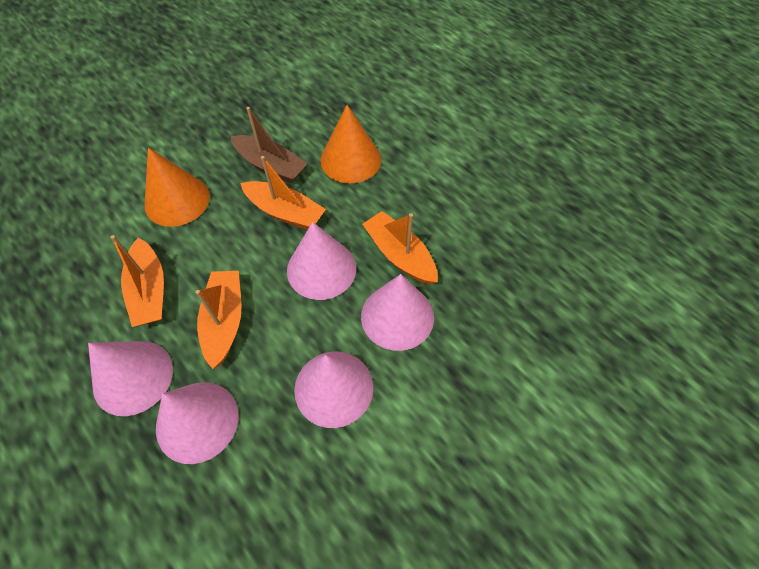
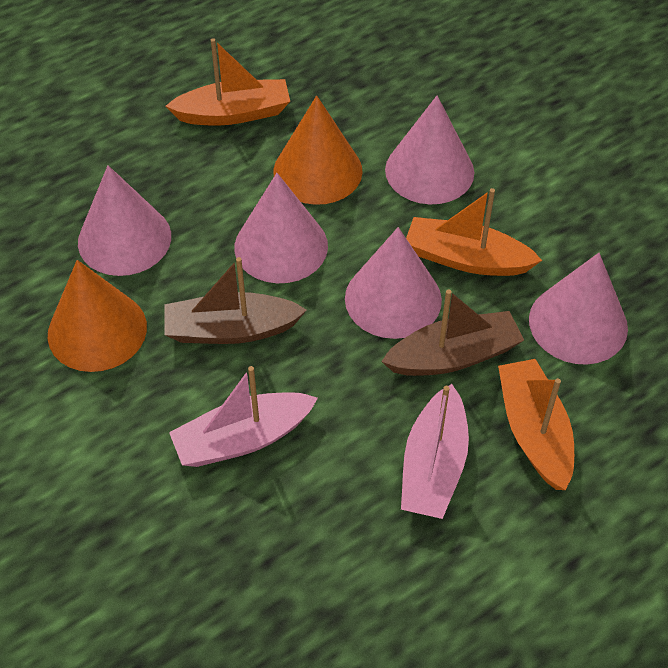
brown boat: [230,107,308,183] = 1 -> [164,257,307,344] [381,289,524,376] = 2
orange boat: [110,235,164,327] [195,271,241,369] [240,156,326,230] [362,211,438,285] = 4 -> [166,38,290,125] [406,188,542,276] [498,359,574,490] = 3
pink boat: none = 0 -> [169,366,318,467] [401,384,469,519] = 2

